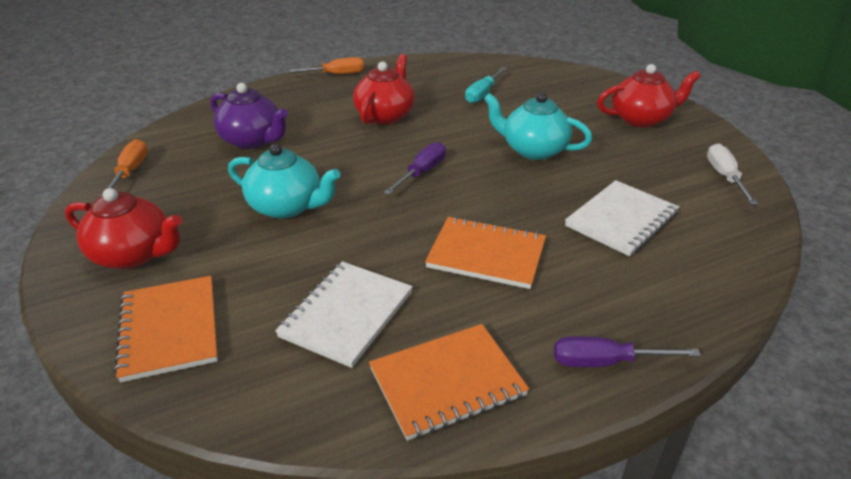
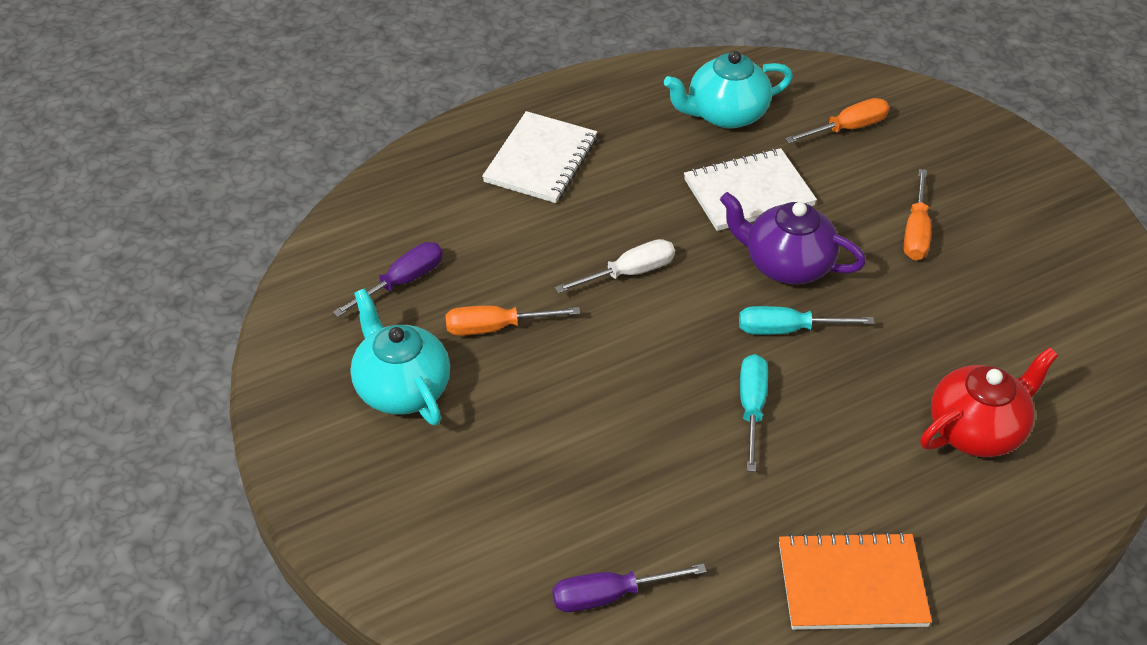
orange notebook: [114,276,218,383] [369,324,529,441] [425,216,546,289] = 3 -> [779,531,932,630] = 1
orange screwdriver: [100,139,148,197] [286,57,364,74] = 2 -> [445,305,580,336] [785,98,889,143] [904,169,931,260] = 3
red teapot: [65,188,182,269] [353,54,415,125] [597,64,700,128] = 3 -> [920,347,1058,457] = 1
turquoise screwdriver: [465,67,507,104] = 1 -> [739,306,874,335] [740,354,768,472] = 2

